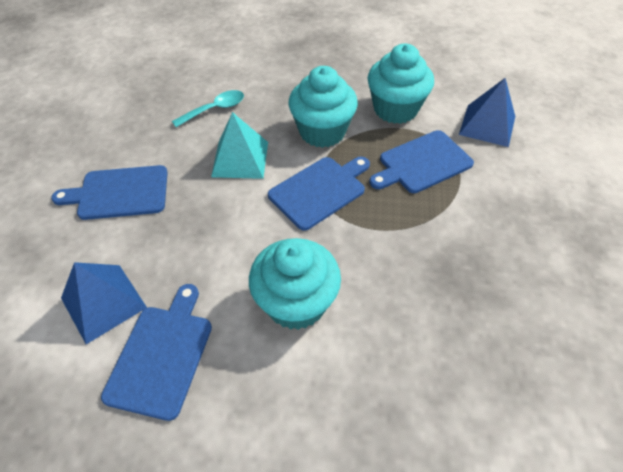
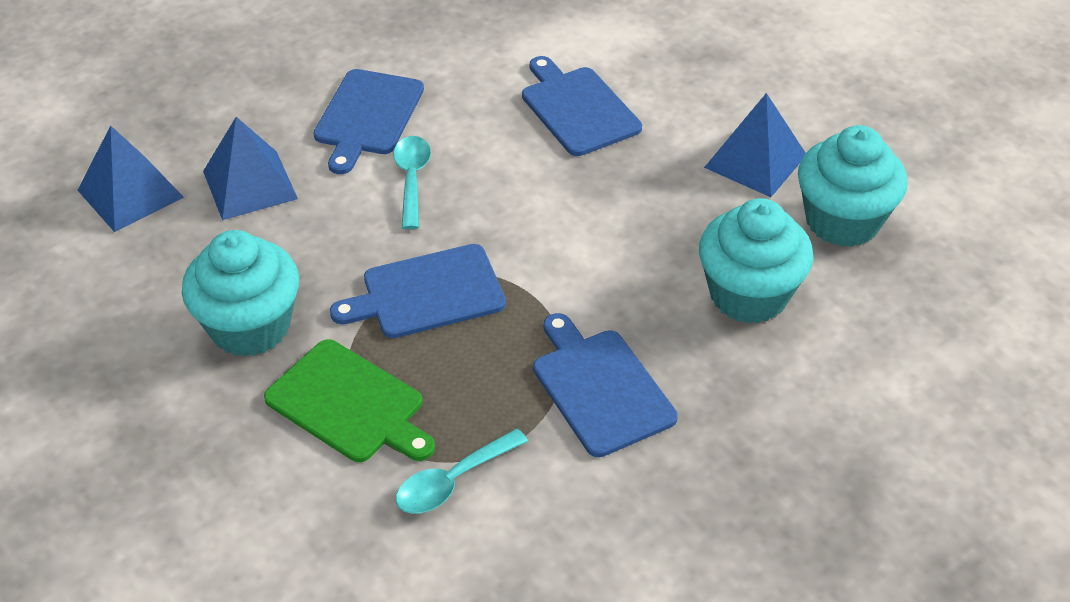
blue pyramid: [61,262,147,344] [459,78,515,147] = 2 -> [77,125,184,232] [203,117,298,220] [704,93,806,197] = 3
green cutting board: none = 0 -> [264,339,435,462] = 1
turquoise pyramid: [211,112,268,179] = 1 -> none = 0
turquoise spoon: [172,90,244,127] = 1 -> [393,136,431,229] [396,429,528,514] = 2

